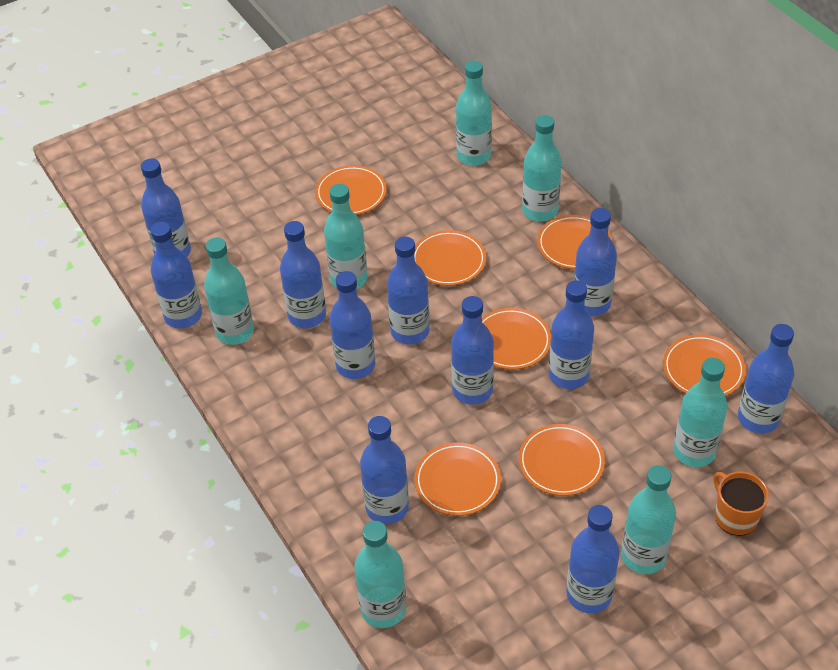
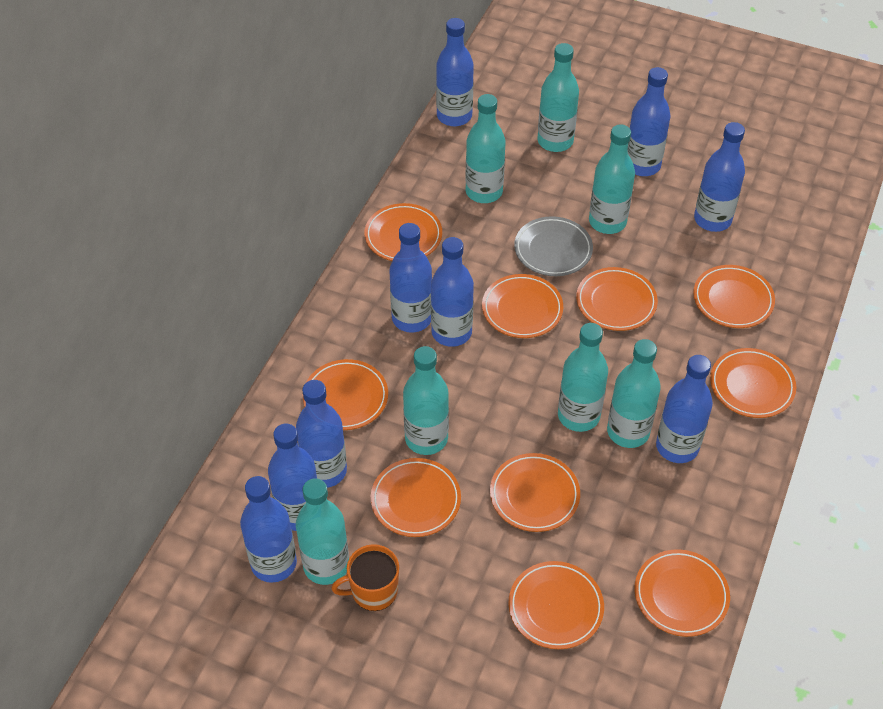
blue bottle: [141,158,191,257] [150,222,202,329] [280,221,326,328] [330,271,375,379] [360,416,409,524] [387,237,429,344] [451,296,494,405] [549,280,594,389] [566,505,620,613] [574,208,617,316] [738,324,794,434] = 11 -> [240,476,297,583] [268,423,317,531] [296,380,347,488] [389,223,432,333] [431,237,474,347] [436,18,474,126] [628,67,671,176] [656,355,713,463] [694,122,745,232] = 9
grey plate: none = 0 -> [514,216,593,276] = 1
orange plate: [315,165,387,215] [414,230,486,286] [414,442,501,516] [482,308,551,370] [519,424,605,496] [537,215,613,269] [663,334,746,396] = 7 -> [303,359,388,430] [365,203,442,261] [371,458,461,537] [482,274,563,338] [490,453,580,532] [508,561,604,649] [576,267,658,331] [634,549,730,637] [693,265,775,328] [710,348,796,418] = 10

